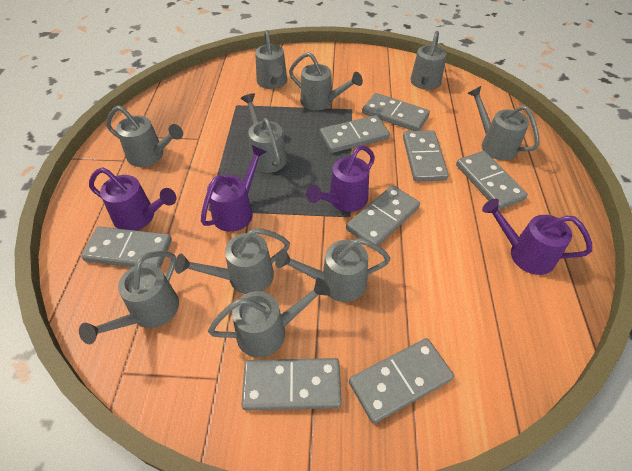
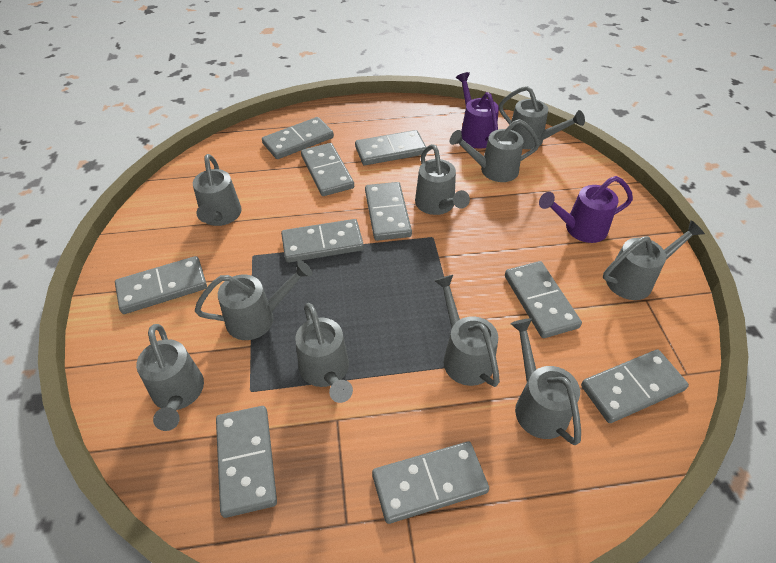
grey domino: [81,227,172,268] [241,358,342,410] [320,115,390,153] [346,185,420,246] [349,338,454,424] [362,93,430,131] [403,130,449,181] [456,151,528,210] = 8 -> [115,256,207,314] [216,406,277,518] [262,117,334,159] [281,219,364,263] [301,143,354,196] [355,130,426,165] [365,182,412,241] [372,441,489,524] [505,261,582,338] [581,349,689,423] = 10
purple watering can: [89,167,176,231] [201,145,267,232] [306,145,375,212] [482,199,592,275] = 4 -> [456,72,499,148] [539,176,633,243] = 2

